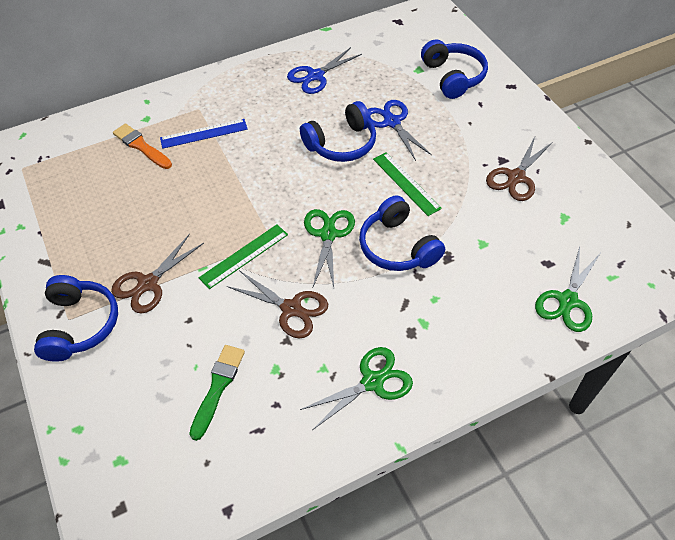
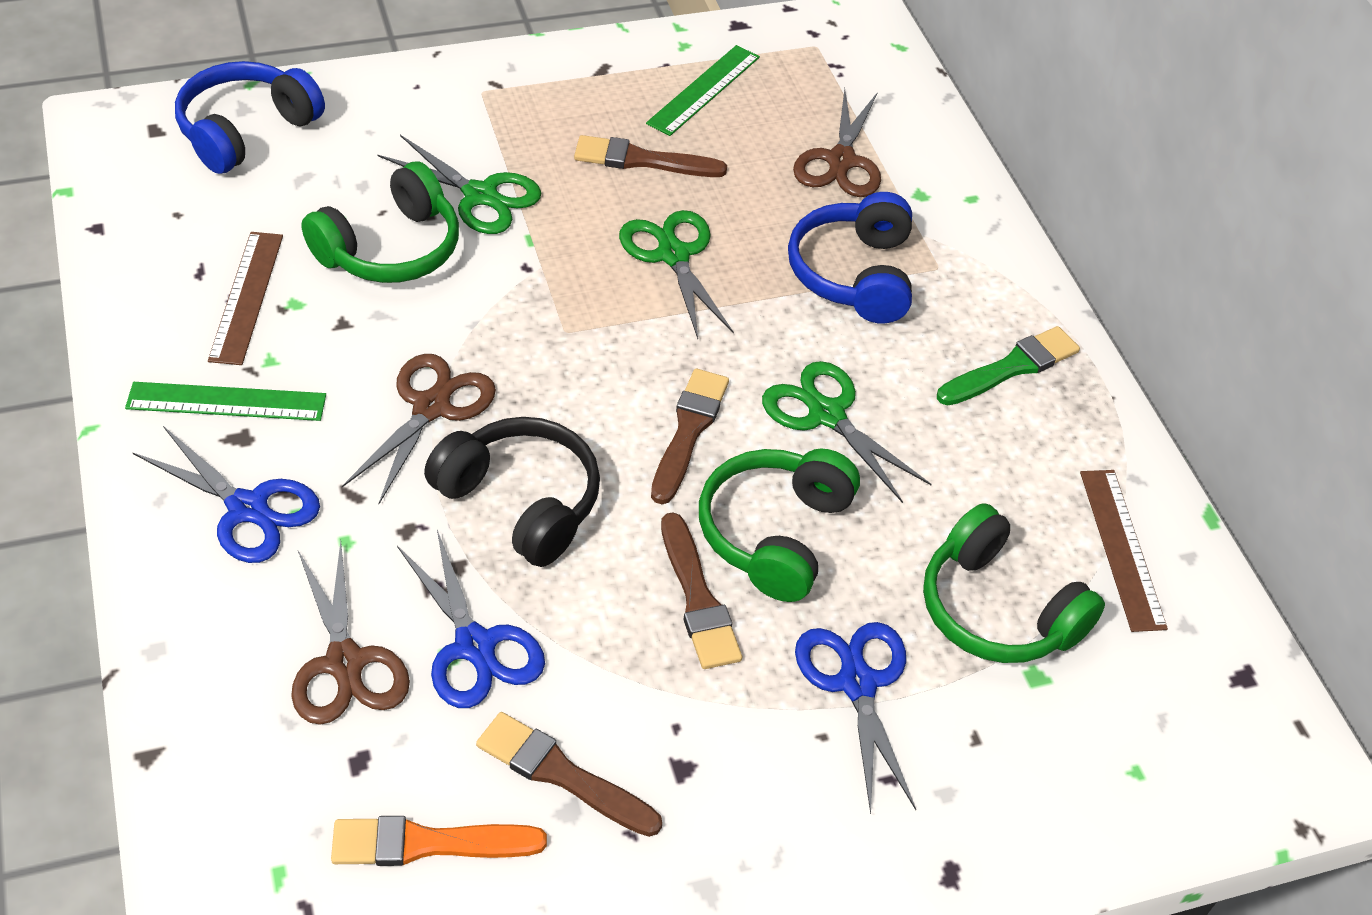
black headphones: none = 0 -> [424,417,600,567] = 1
blue headphones: [34,275,118,362] [300,101,376,162] [359,196,445,271] [421,39,488,99] = 4 -> [175,61,325,174] [788,192,912,323] = 2
blue ruler: [160,119,248,149] = 1 -> none = 0
blue scissors: [287,47,362,94] [368,100,432,161] = 2 -> [132,426,320,563] [397,530,545,708] [795,622,916,815] = 3
brown brush: none = 0 -> [476,712,662,837] [574,135,727,177] [651,369,729,504] [661,512,742,669] = 4
brown ruler: none = 0 -> [208,232,283,365] [1080,470,1168,632] = 2
green headphones: none = 0 -> [301,162,459,283] [699,448,860,602] [923,503,1105,663] = 3

